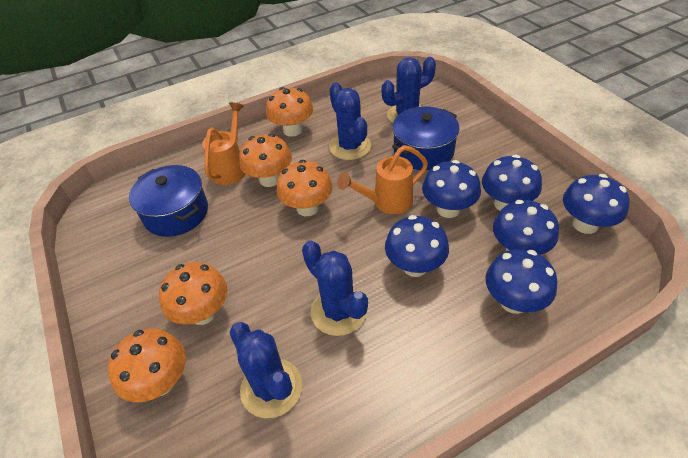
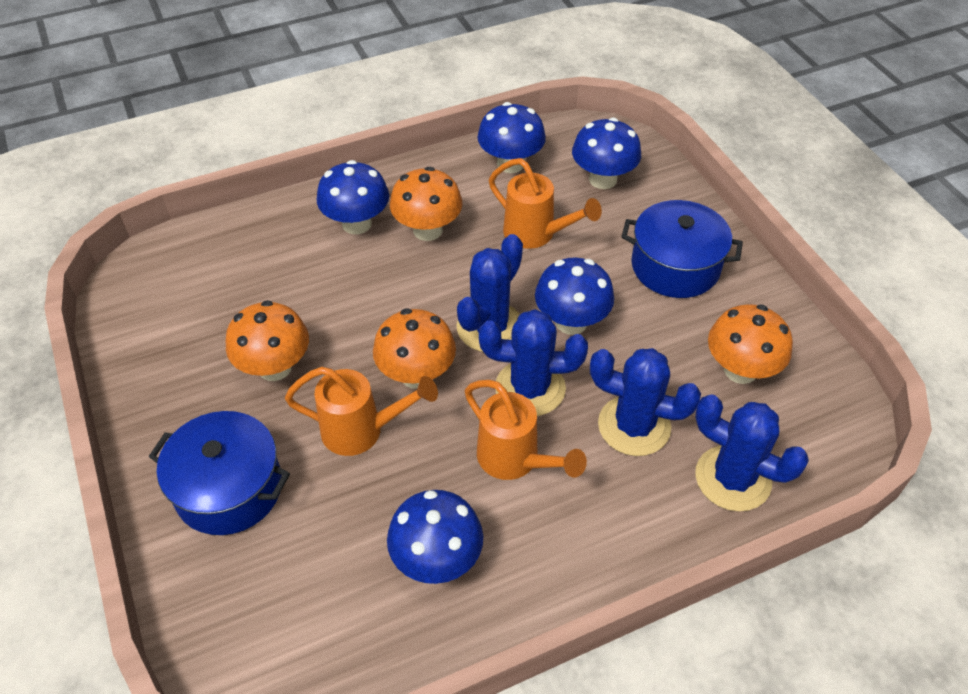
blue mushroom: [385,215,449,277] [422,160,481,218] [482,155,542,211] [486,249,557,314] [493,200,559,255] [563,174,629,234] = 6 -> [317,160,389,234] [387,490,483,584] [477,102,546,173] [535,258,614,335] [572,118,641,189] = 5
orange mushroom: [108,329,186,402] [159,262,228,325] [239,134,292,187] [266,87,313,137] [276,160,333,216] = 5 -> [226,300,309,381] [373,308,456,389] [390,167,463,241] [708,304,793,384] = 4
orange watering can: [202,102,245,185] [337,145,428,214] = 2 -> [285,367,438,456] [465,380,587,480] [489,158,602,249] = 3

